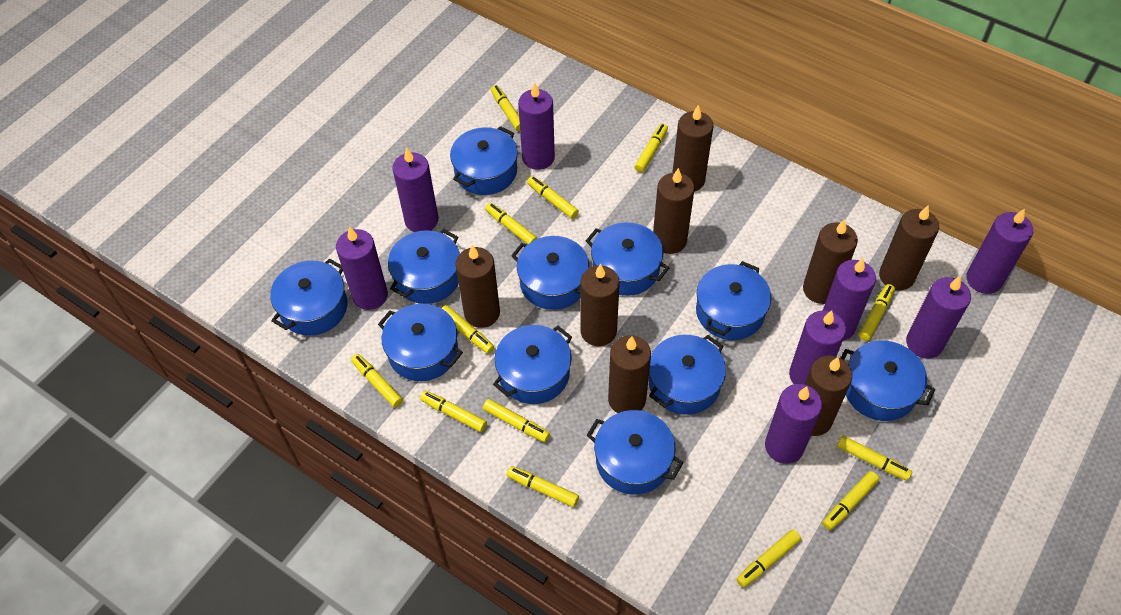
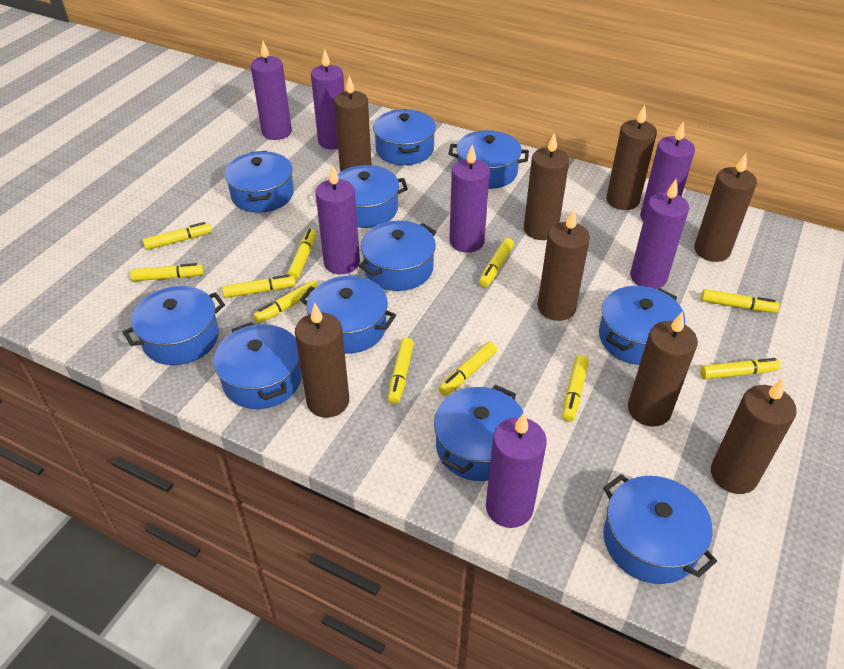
purple candle: [336,226,388,310] [393,147,438,232] [518,82,555,170] [765,384,822,464] [789,310,846,385] [823,258,876,341] [906,276,971,359] [966,209,1033,294] = 8 -> [251,41,292,140] [311,49,345,150] [315,165,360,274] [449,145,490,253] [486,413,547,528] [630,179,689,289] [640,122,695,221] = 7
yellow marker: [351,354,403,407] [420,391,487,432] [442,305,494,354] [483,399,550,442] [485,203,537,244] [491,85,520,131] [507,466,579,507] [527,176,579,219] [634,124,668,172] [736,529,801,588] [822,471,879,530] [837,435,912,481] [859,284,895,341] = 13 -> [130,263,204,281] [143,222,212,250] [222,274,296,298] [253,280,318,323] [287,229,316,280] [388,338,414,404] [438,342,497,396] [479,238,514,287] [562,355,589,422] [700,358,780,379] [701,289,779,313] = 11

